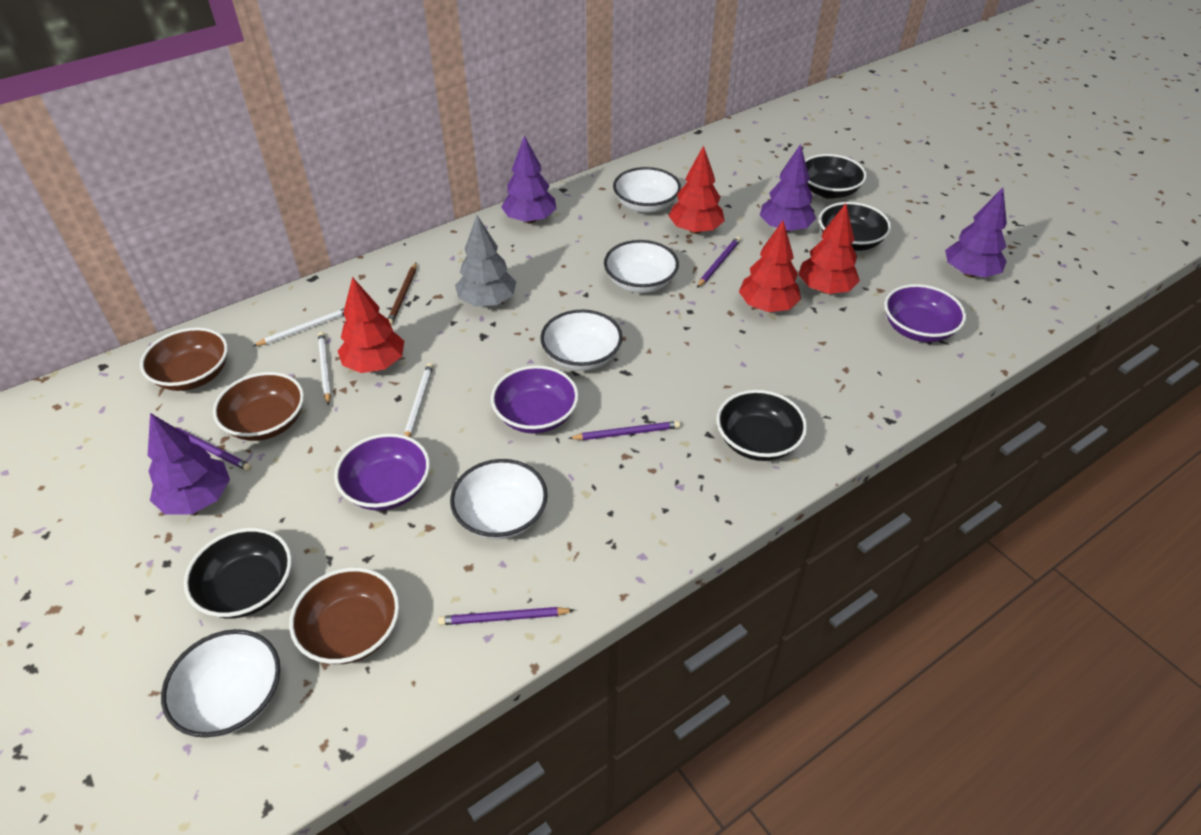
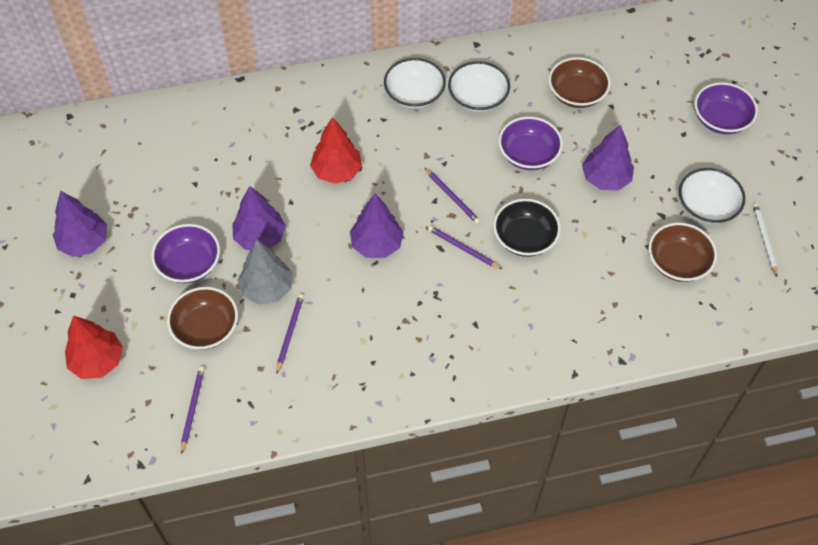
black bowl: [184,528,292,619] [717,390,807,461] [805,154,867,199] [819,202,891,251] = 4 -> [493,199,561,257] = 1
brown pencil: [388,263,417,325] = 1 -> none = 0
red tree: [338,277,404,373] [669,145,725,234] [739,221,801,312] [798,203,860,294] = 4 -> [65,315,123,379] [310,117,362,184] = 2
white bowl: [161,629,280,737] [450,459,548,540] [540,310,622,371] [604,240,679,293] [613,167,681,213] = 5 -> [384,58,446,109] [448,61,510,112] [679,168,746,224] = 3
white pencil: [253,308,344,346] [318,332,331,405] [404,363,433,437] = 3 -> [753,203,777,277] = 1

